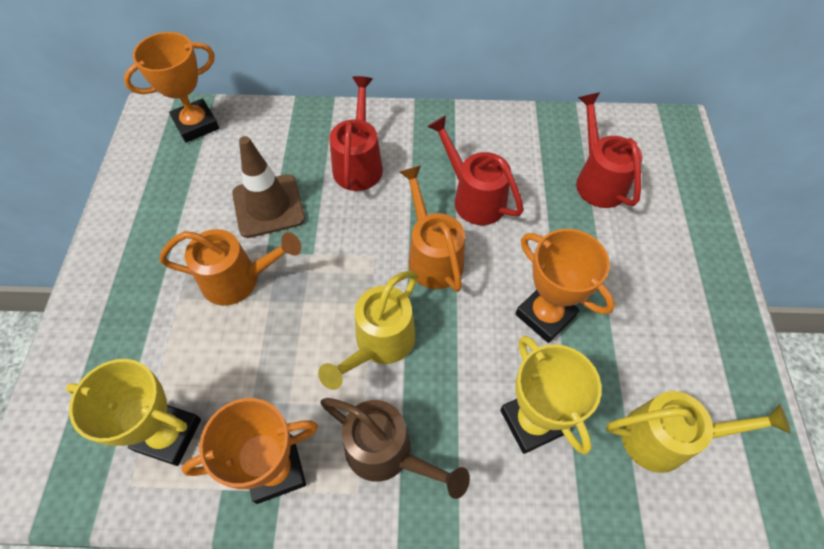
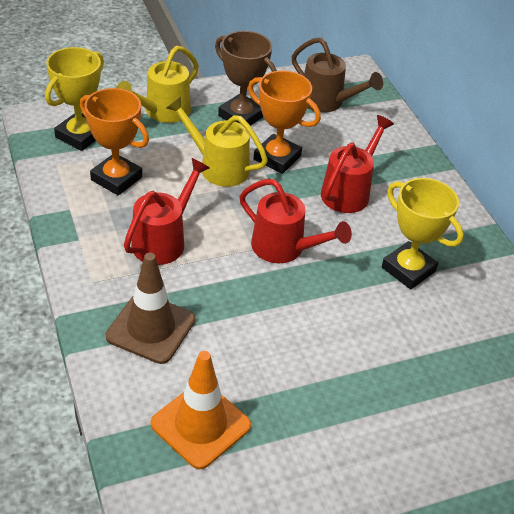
brown trophy: none = 0 -> [215,31,277,126] = 1
orange traffic cone: none = 0 -> [150,351,251,469] = 1
orange trophy: [124,32,219,143] [181,398,318,504] [515,229,615,343] = 3 -> [80,88,149,195] [248,71,321,174] = 2
orange watering can: [159,229,301,306] [400,166,465,292] = 2 -> none = 0

